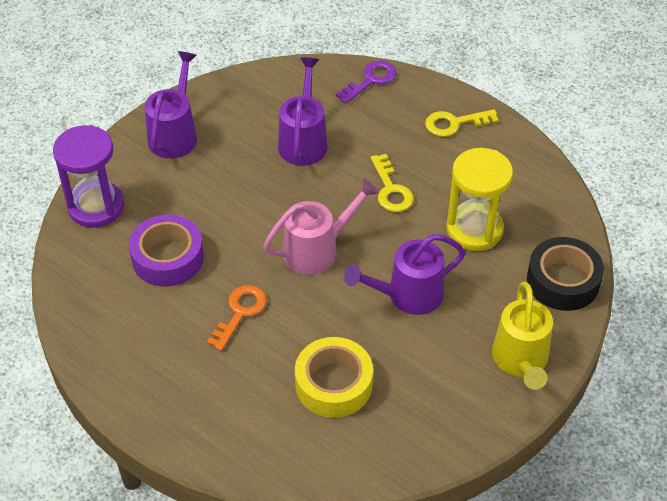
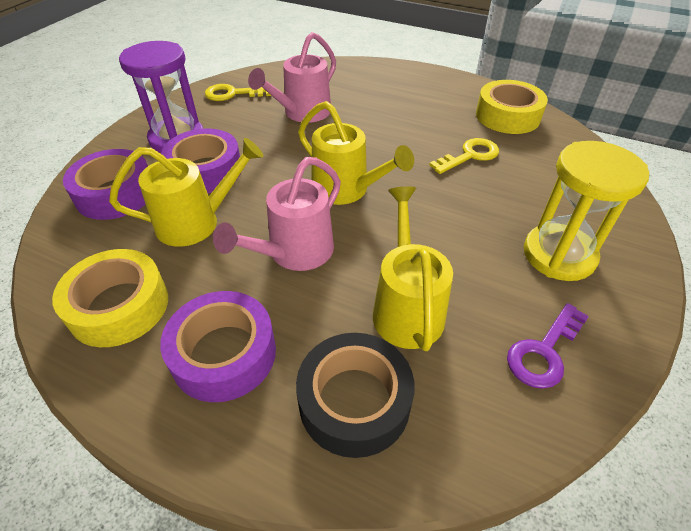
orange key: [207,285,267,351] = 1 -> none = 0
pink watering can: [263,179,379,275] = 1 -> [213,157,341,271] [248,32,336,123] = 2
purple tape: [129,214,204,287] = 1 -> [63,149,148,220] [160,291,276,402] [161,128,241,193] = 3
purple watering can: [145,51,197,159] [278,57,327,166] [344,234,466,315] = 3 -> none = 0
yellow tape: [295,337,373,418] = 1 -> [52,249,168,347] [476,80,548,134] = 2
yellow watering can: [492,282,553,390] = 1 -> [109,138,263,247] [298,101,414,205] [373,186,453,351] = 3

